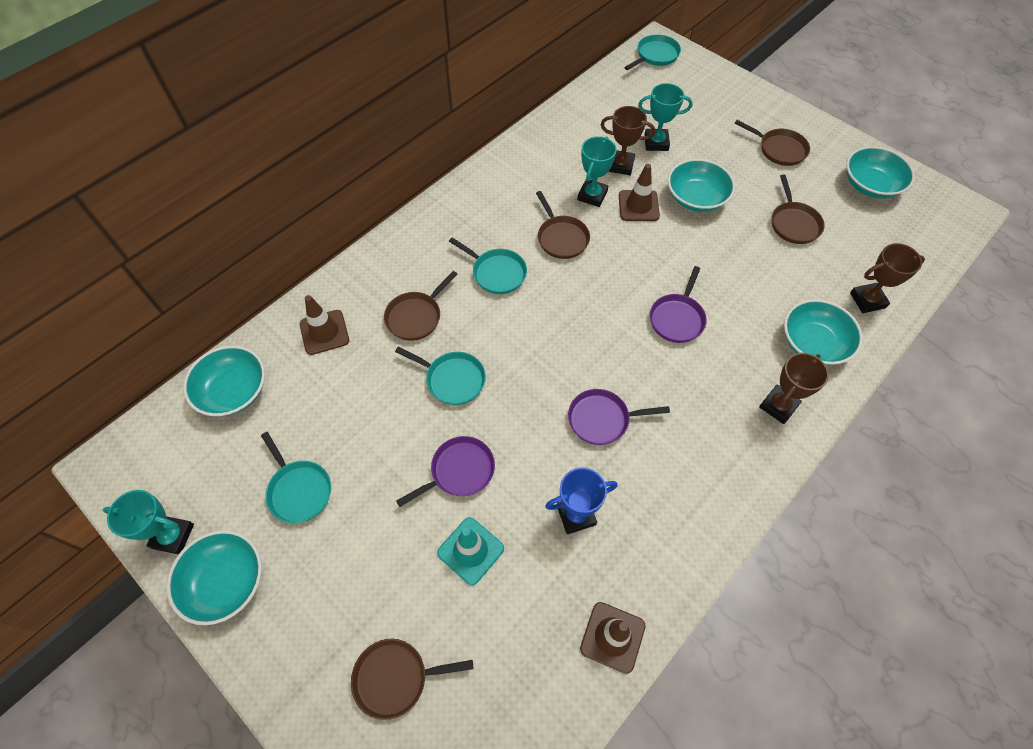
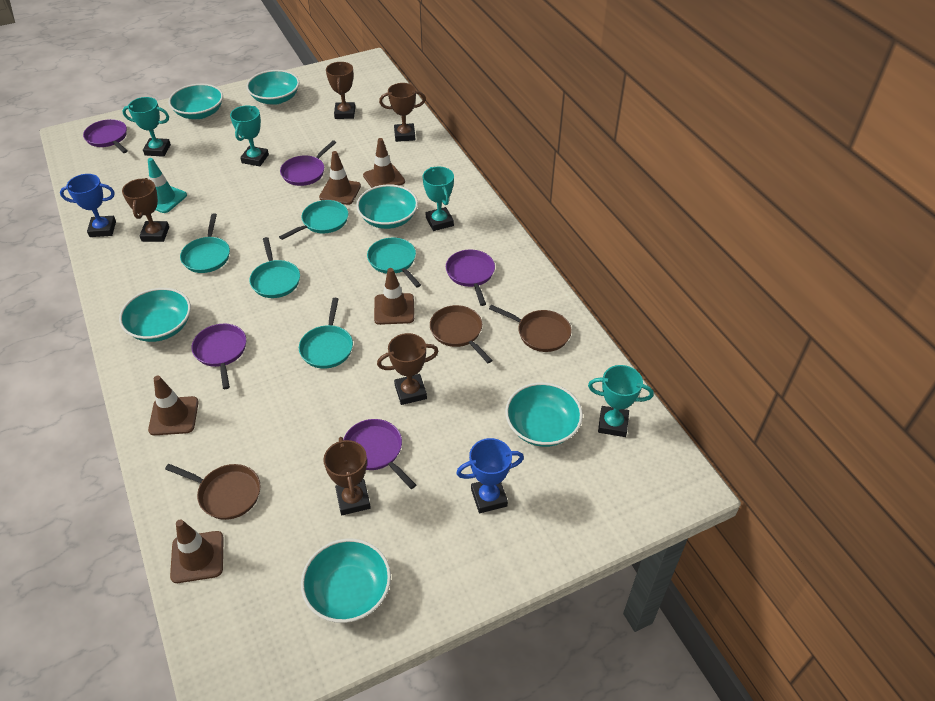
blue trophy: [545,468,618,534] = 1 -> [60,174,116,237] [456,438,524,513] = 2
brown pan: [351,639,473,720] [384,271,458,341] [536,191,590,259] [735,120,810,166] [772,174,825,244] = 5 -> [165,464,261,520] [430,305,492,363] [489,305,572,352] = 3
brown traffic cone: [300,295,349,355] [580,602,646,674] [619,164,660,221] = 3 -> [148,375,199,435] [170,520,224,583] [319,151,361,205] [363,138,405,188] [374,268,414,325] = 5
brown trophy: [601,106,656,175] [759,353,829,424] [850,243,925,313] = 3 -> [122,178,169,242] [323,437,371,515] [326,62,355,119] [377,333,439,405] [379,83,426,142] = 5
purple pan: [396,436,495,507] [568,389,670,445] [650,266,707,343] = 3 -> [83,119,128,153] [192,324,246,389] [280,140,336,186] [343,419,416,489] [446,250,495,306] = 5
turquoise bowl: [167,530,262,625] [183,346,265,416] [668,159,735,212] [784,299,863,365] [846,146,915,199] = 5 -> [119,288,191,342] [168,84,223,119] [246,70,299,105] [301,539,391,623] [356,184,418,229] [505,382,583,447] = 6
turquoise pan: [261,432,331,523] [395,347,486,405] [449,237,527,294] [624,34,681,70] = 4 -> [180,213,230,273] [249,237,300,298] [279,200,348,240] [299,298,353,369] [367,237,421,288] = 5
turquoise trophy: [103,490,194,555] [577,136,617,207] [638,83,693,151] = 3 -> [122,97,171,157] [230,106,269,166] [423,167,454,231] [588,365,654,437] = 4

